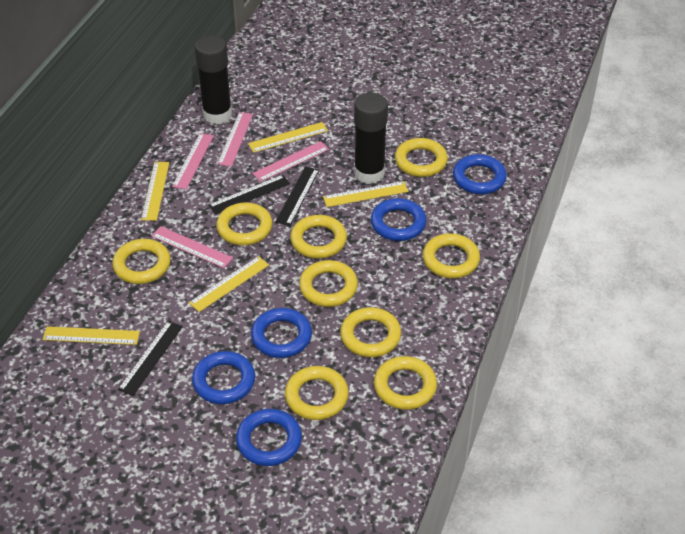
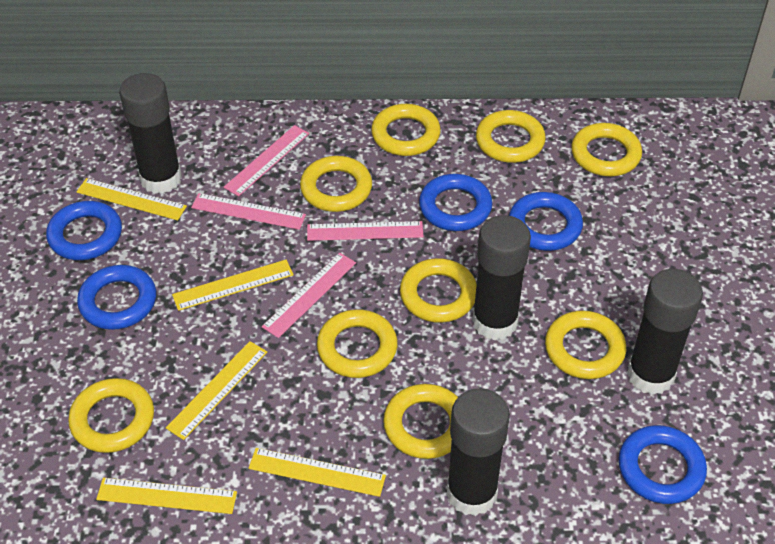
black glue stick: [195,35,232,124] [354,93,388,184] = 2 -> [119,73,182,194] [447,388,510,516] [472,215,531,341] [627,269,703,395] = 4
black ruler: [118,321,183,396] [208,175,290,215] [276,166,319,226] = 3 -> none = 0

